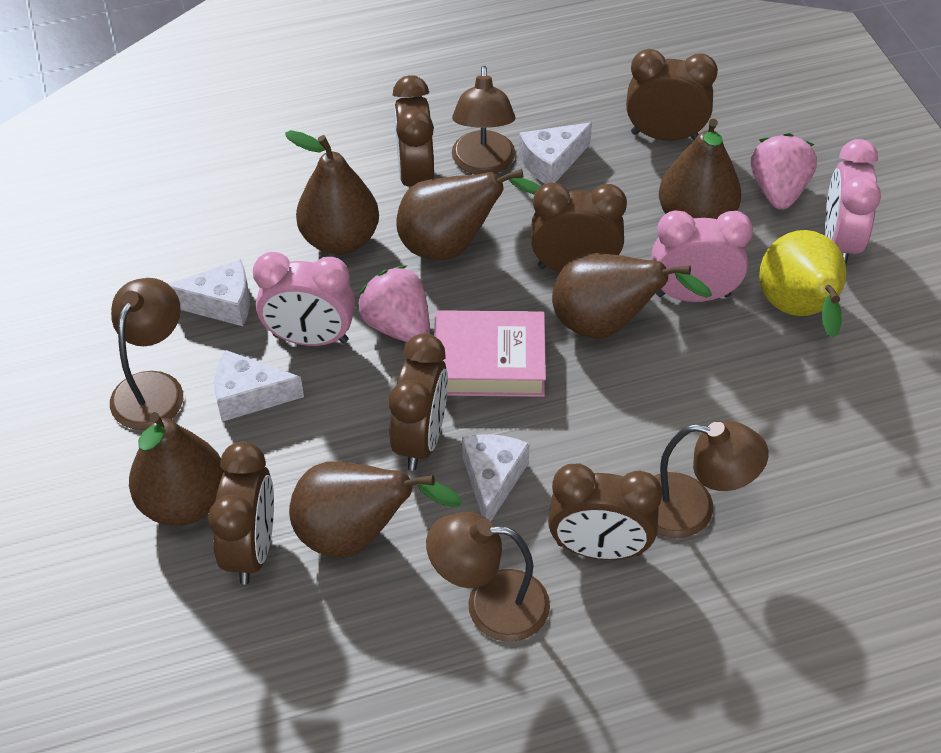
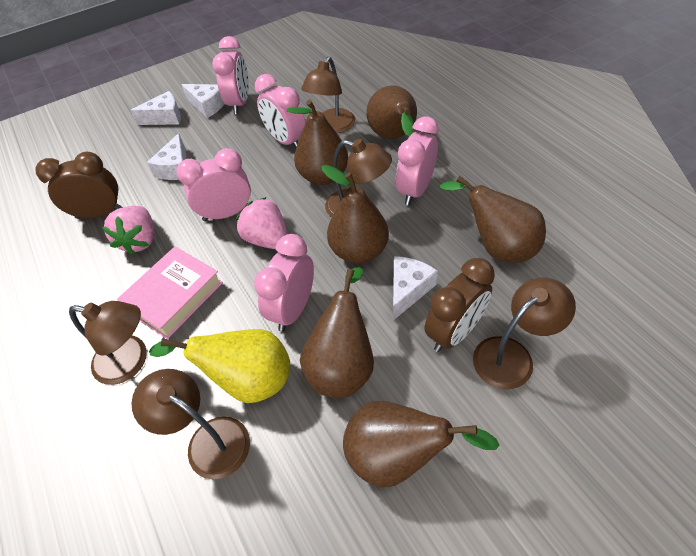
brown clock: [208,441,274,585] [389,333,448,470] [393,75,434,187] [531,182,627,272] [548,464,662,560] [626,49,718,141] = 6 -> [35,152,122,219] [424,258,495,352] = 2
brown lamp: [110,278,183,430] [426,512,550,642] [452,66,515,175] [655,421,769,538] = 4 -> [69,301,147,385] [132,369,250,479] [301,57,355,133] [325,139,392,218] [473,278,576,389] = 5
pink clock: [253,252,355,346] [651,210,753,302] [825,139,881,264] = 3 -> [176,148,251,221] [212,36,249,114] [254,234,314,332] [255,74,306,147] [396,117,439,205] = 5

